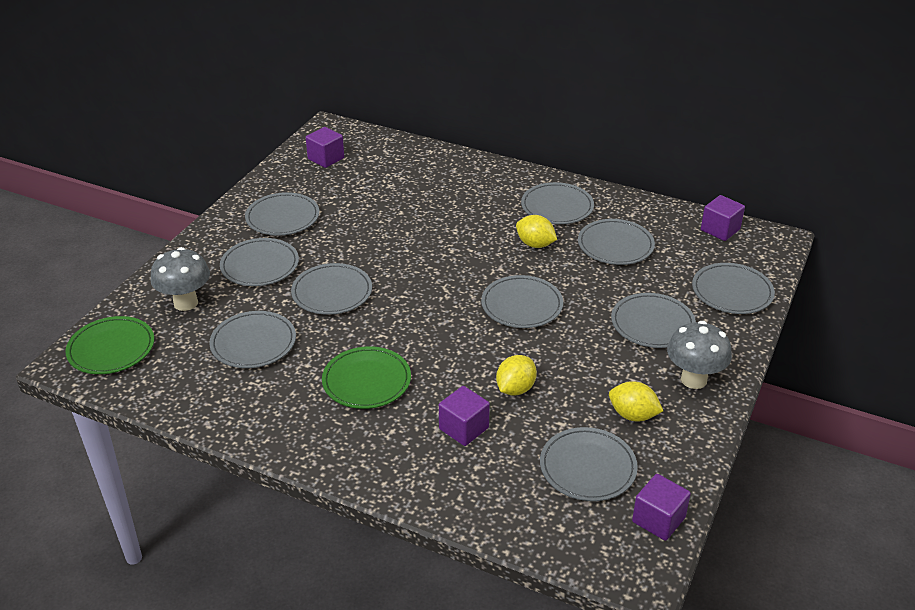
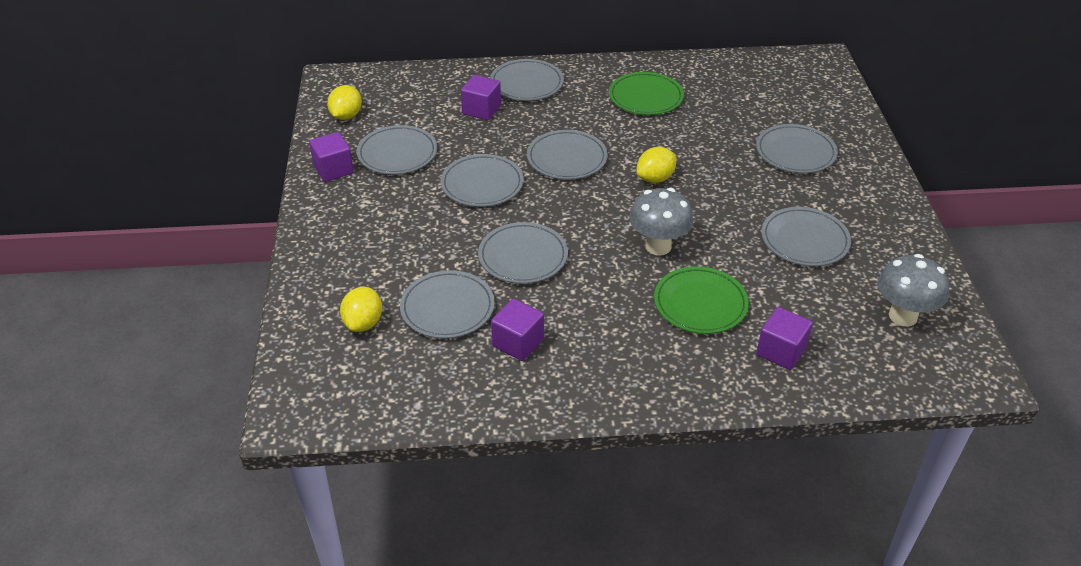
grey plate: [209,311,296,368] [220,238,299,286] [245,192,319,236] [291,263,372,315] [481,275,563,328] [521,182,594,224] [540,427,638,501] [578,219,655,265] [611,293,696,348] [692,263,775,314] = 10 -> [357,125,437,174] [400,270,495,339] [440,154,524,207] [478,222,568,284] [490,59,564,101] [527,130,608,180] [756,124,838,173] [761,207,851,266] = 8

